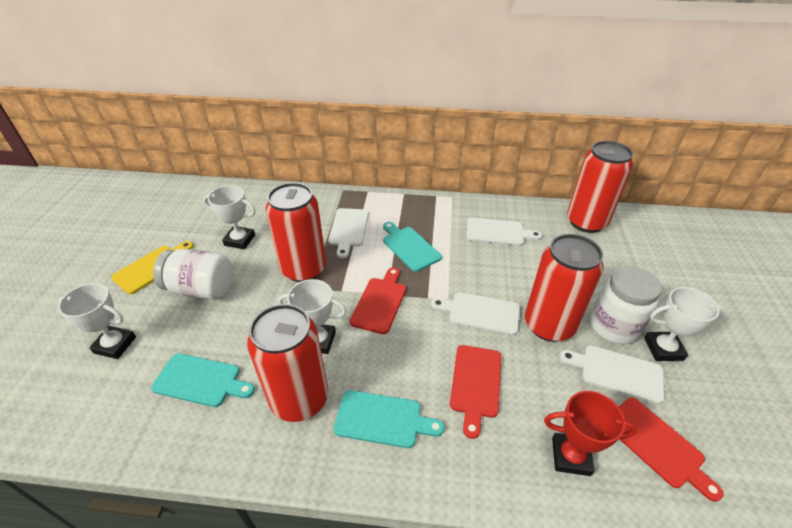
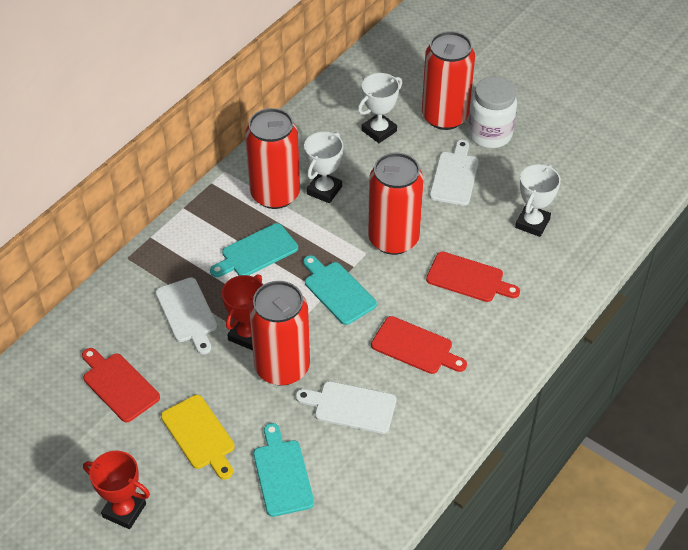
red trophy: [544,391,637,476] = 1 -> [83,451,150,529] [222,274,263,350] = 2
white cutting board: [328,208,369,258] [431,292,520,335] [466,218,542,246] [559,345,664,404] = 4 -> [155,277,217,355] [295,381,396,434] [430,140,479,206] = 3
white jar: [153,249,233,300] [590,266,662,344] = 2 -> [468,77,517,148] = 1
white trophy: [58,283,136,359] [203,185,256,249] [278,279,347,354] [644,287,724,361] = 4 -> [304,132,343,203] [358,73,402,143] [515,164,561,237] = 3

